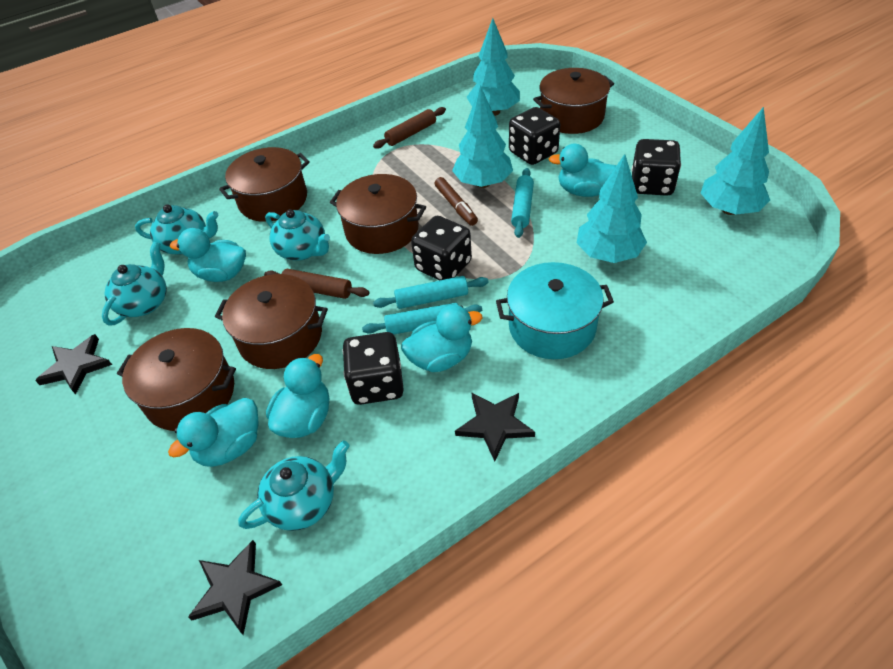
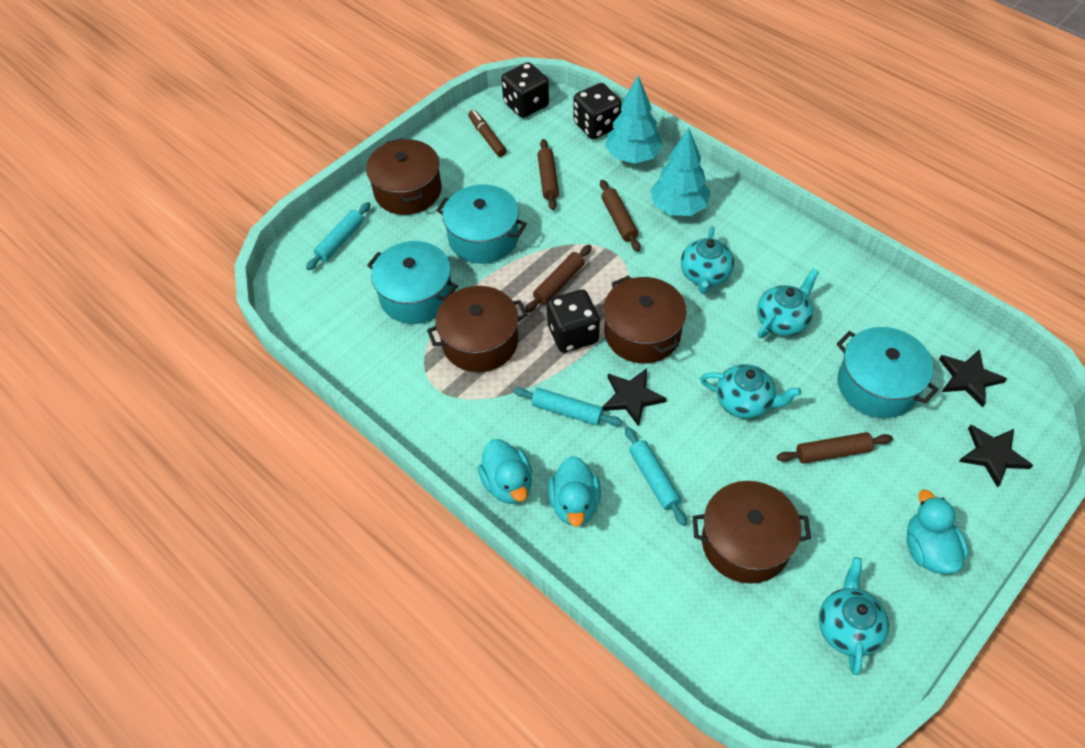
black dice: [342,332,404,405] [411,216,472,281] [509,107,560,165] [631,139,681,196] = 4 -> [501,62,549,118] [547,289,600,353] [573,83,621,139] = 3
brown pot: [117,328,236,431] [215,274,328,369] [219,147,310,222] [330,174,426,254] [533,68,614,134] = 5 -> [366,138,442,215] [427,286,527,372] [603,275,687,363] [693,481,811,584] = 4
brown rolling pin: [264,269,370,299] [373,107,446,149] = 2 -> [525,245,592,313] [537,139,559,210] [600,180,640,252] [777,432,893,464] = 4
turquoise duck: [168,398,259,467] [170,228,246,282] [266,354,329,438] [401,305,482,372] [549,144,617,197] = 5 -> [478,439,533,504] [548,456,601,527] [907,490,968,574] = 3
turquoise pot: [496,262,614,359] = 1 -> [367,241,458,324] [436,184,527,264] [837,327,939,418] = 3
turquoise tree: [452,86,513,188] [467,18,520,116] [577,154,647,263] [701,107,770,215] = 4 -> [605,75,663,164] [650,128,711,216] = 2

